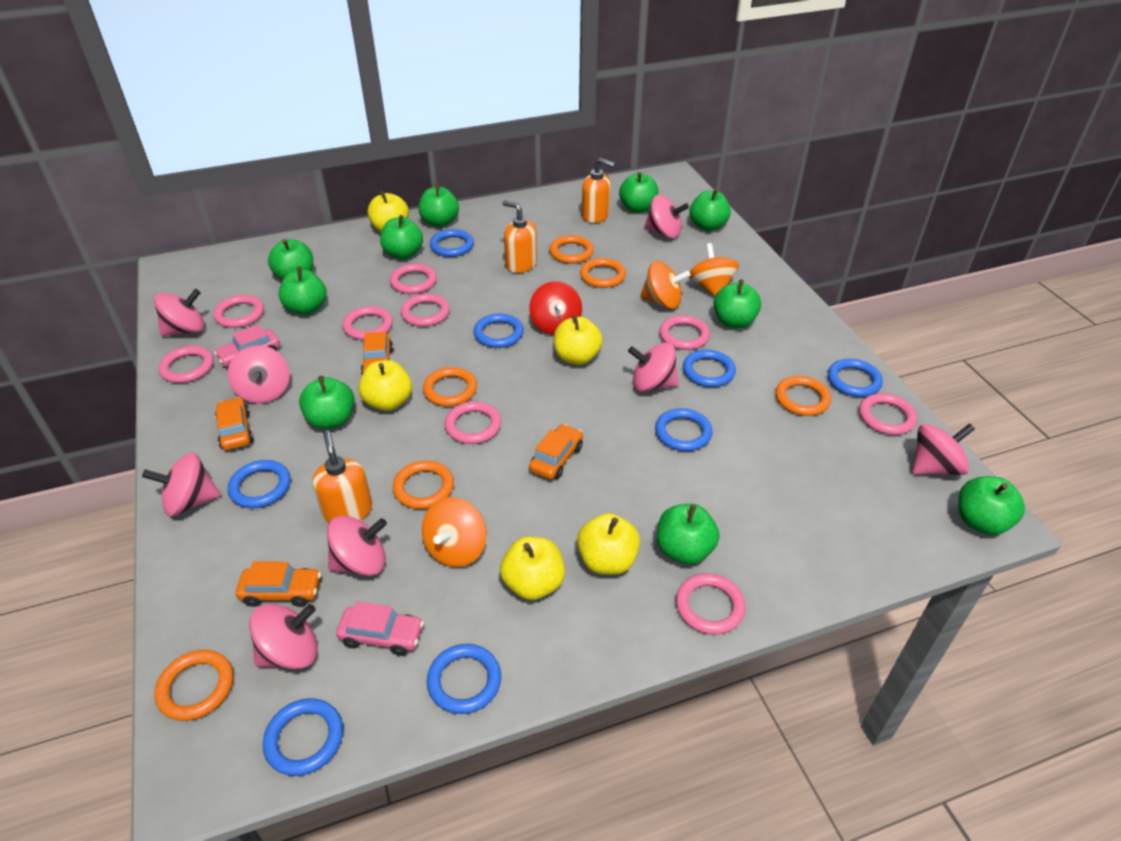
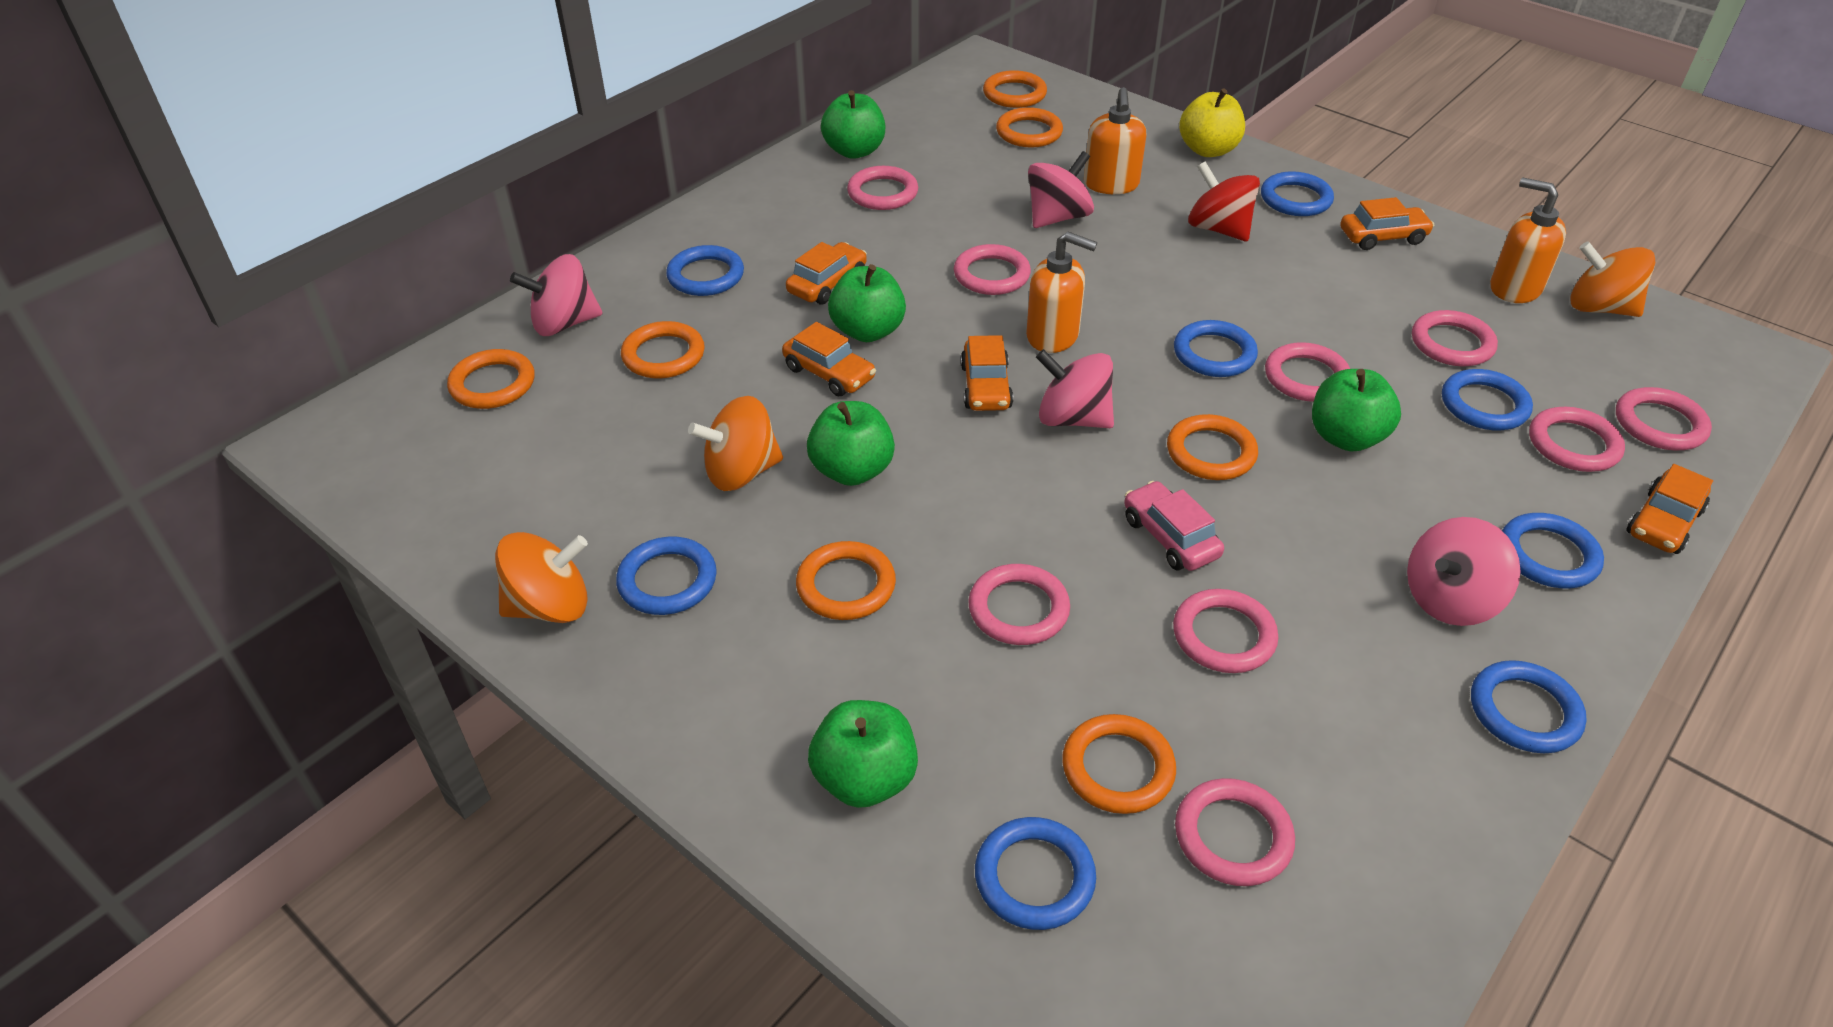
green apple: [268,239,313,280] [279,267,327,315] [299,376,355,429] [380,215,423,259] [418,183,459,227] [619,172,658,213] [657,504,720,565] [690,189,731,231] [713,280,761,328] [958,476,1025,535] = 10 -> [807,401,895,486] [808,700,918,808] [821,90,885,159] [828,264,906,342] [1312,369,1401,451] = 5
orange car: [215,397,254,450] [236,562,321,607] [361,332,393,375] [529,424,583,479] = 4 -> [782,322,876,397] [786,242,867,305] [960,335,1013,411] [1340,197,1434,250] [1626,464,1713,554] = 5
orange ring: [154,650,233,721] [393,461,454,509] [423,367,477,406] [549,235,594,264] [580,258,626,288] [775,376,831,416] = 6 -> [447,349,535,409] [621,321,705,378] [796,541,896,620] [983,70,1047,108] [996,107,1063,147] [1062,714,1176,814] [1167,414,1258,480] = 7
pink car: [214,324,280,367] [336,602,424,656] = 2 -> [1124,481,1224,571] = 1
pink spinning top: [142,452,221,517] [154,289,205,336] [228,345,290,404] [249,604,318,669] [327,516,387,576] [628,342,679,392] [644,195,689,238] [912,423,975,475] = 8 -> [510,254,603,336] [1028,151,1094,228] [1036,349,1114,428] [1407,517,1520,626] = 4
yellow apple: [359,360,412,411] [367,190,409,232] [500,537,565,600] [554,315,603,365] [577,513,640,575] = 5 -> [1179,88,1245,157] = 1

